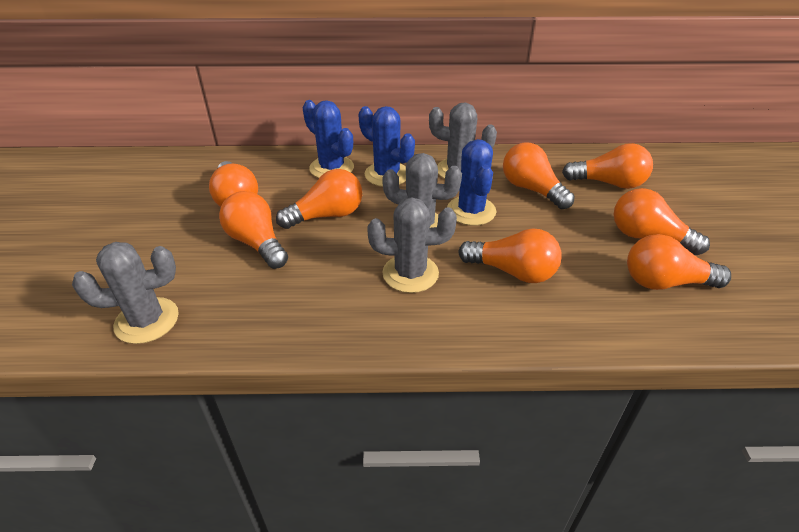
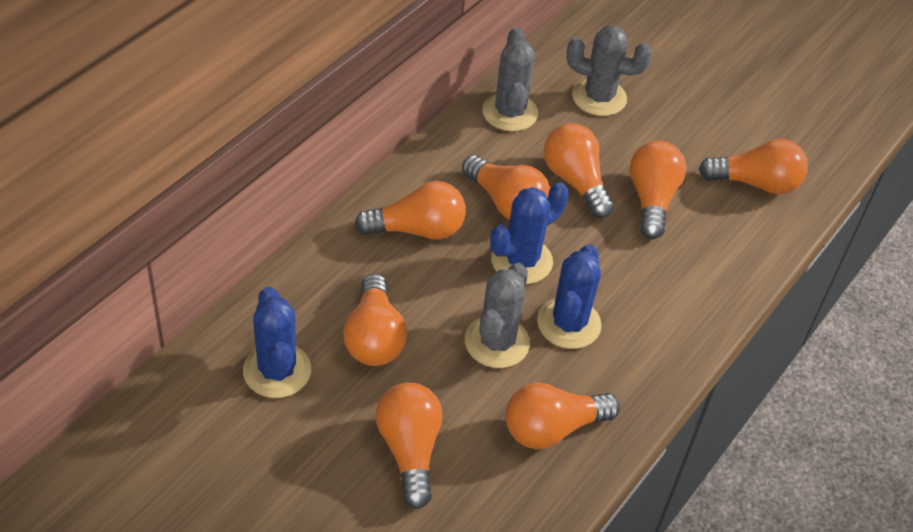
grey cactus: [72,242,179,344] [367,197,457,293] [382,153,462,228] [429,103,497,179] = 4 -> [465,263,530,368] [482,27,538,131] [566,26,652,116] = 3

